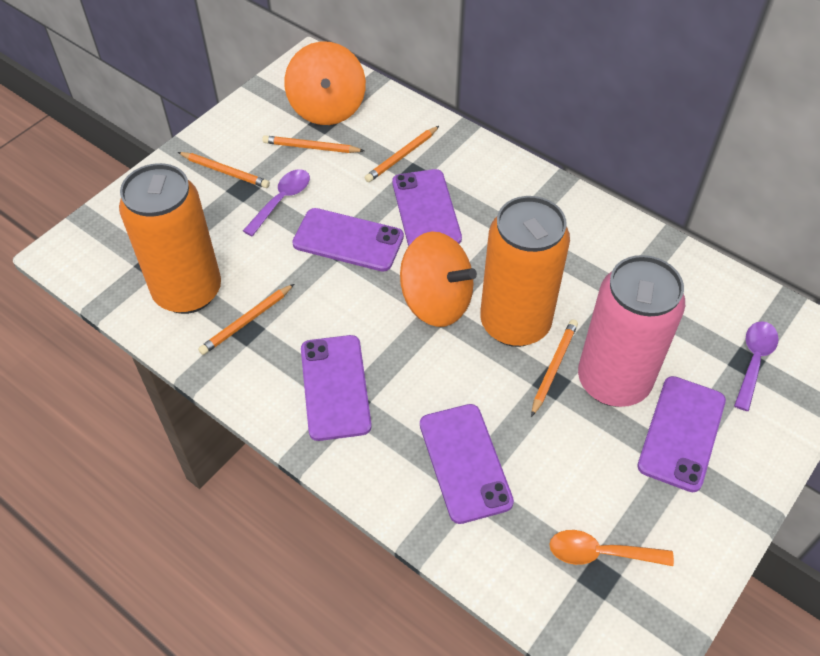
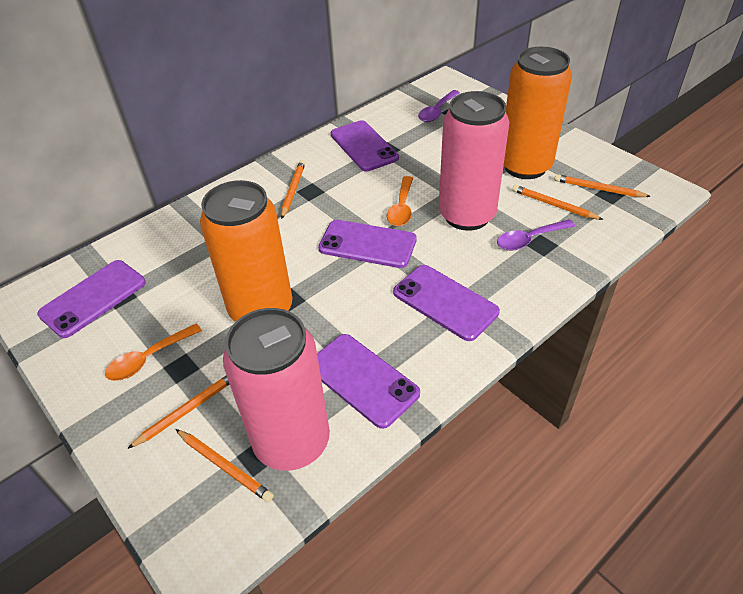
orange spinning top: [285,41,366,125] [400,232,477,327] = 2 -> none = 0
orange spoon: [549,530,674,566] = 1 -> [105,324,202,381] [387,176,413,226] = 2
pink can: [578,255,685,407] = 1 -> [223,308,330,471] [439,91,510,231] = 2

